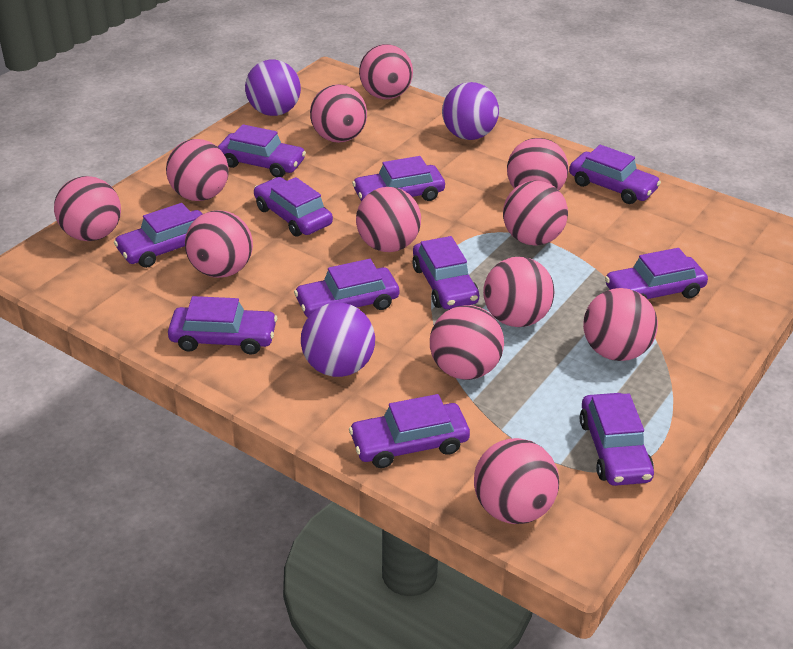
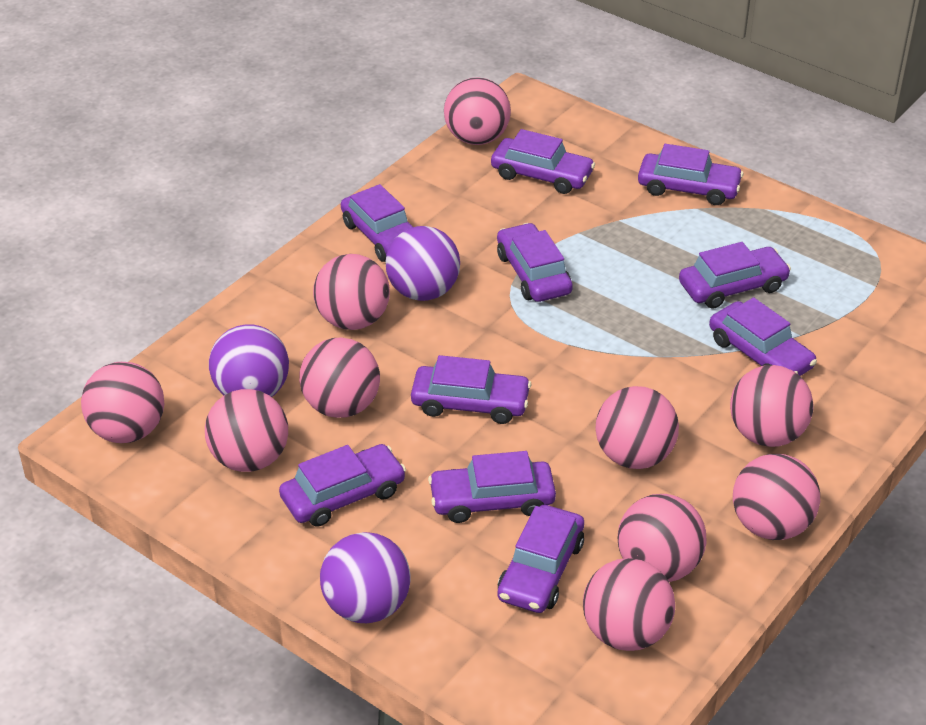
pink ball: [54,176,121,241] [166,139,229,201] [185,210,253,278] [310,84,367,143] [356,187,421,252] [359,44,413,99] [430,305,504,380] [474,438,559,524] [483,257,554,327] [503,181,568,245] [507,138,568,190] [583,288,658,361] = 12 -> [81,362,164,443] [205,389,288,472] [299,337,380,418] [313,254,390,330] [444,77,511,145] [583,558,675,651] [595,386,679,469] [618,494,706,582] [730,365,813,447] [733,454,820,540] = 10
purple car: [114,203,202,268] [168,296,277,355] [218,124,306,177] [254,177,333,237] [294,259,399,317] [349,394,470,468] [352,156,445,201] [412,236,479,309] [569,145,661,204] [580,393,654,486] [605,248,708,299] = 11 -> [279,444,406,527] [341,184,413,262] [411,355,531,424] [428,451,556,523] [491,129,595,194] [497,223,573,302] [497,505,584,613] [638,144,743,205] [679,242,791,309] [709,297,817,376] = 10

